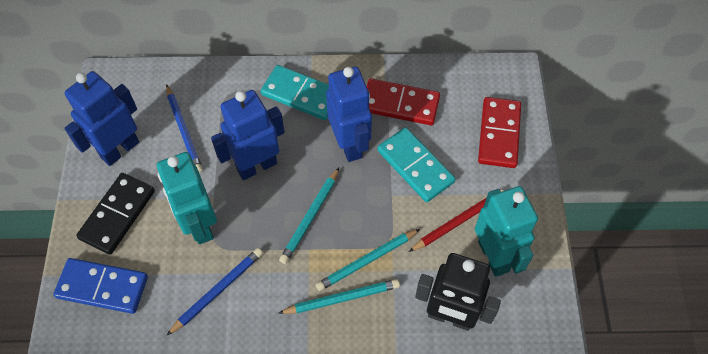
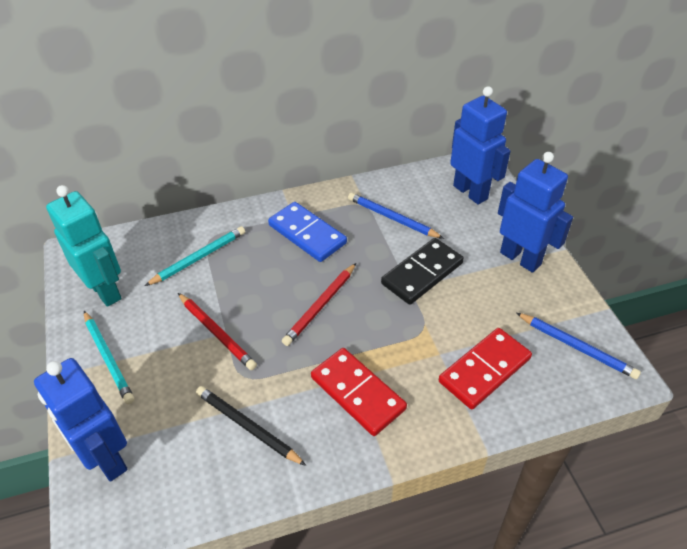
black pencil: none = 0 -> [196,386,306,466] = 1
black robot: [415,253,501,331] = 1 -> none = 0
red pencil: [409,189,503,252] = 1 -> [178,293,257,370] [282,263,356,346] = 2
turquoise domino: [261,65,329,120] [377,127,455,202] = 2 -> none = 0
turquoise pencil: [278,279,400,314] [279,168,339,264] [315,229,420,291] = 3 -> [84,311,134,404] [145,226,245,286] = 2
turquoise robot: [157,152,217,244] [475,186,538,277] = 2 -> [46,185,122,307] = 1

